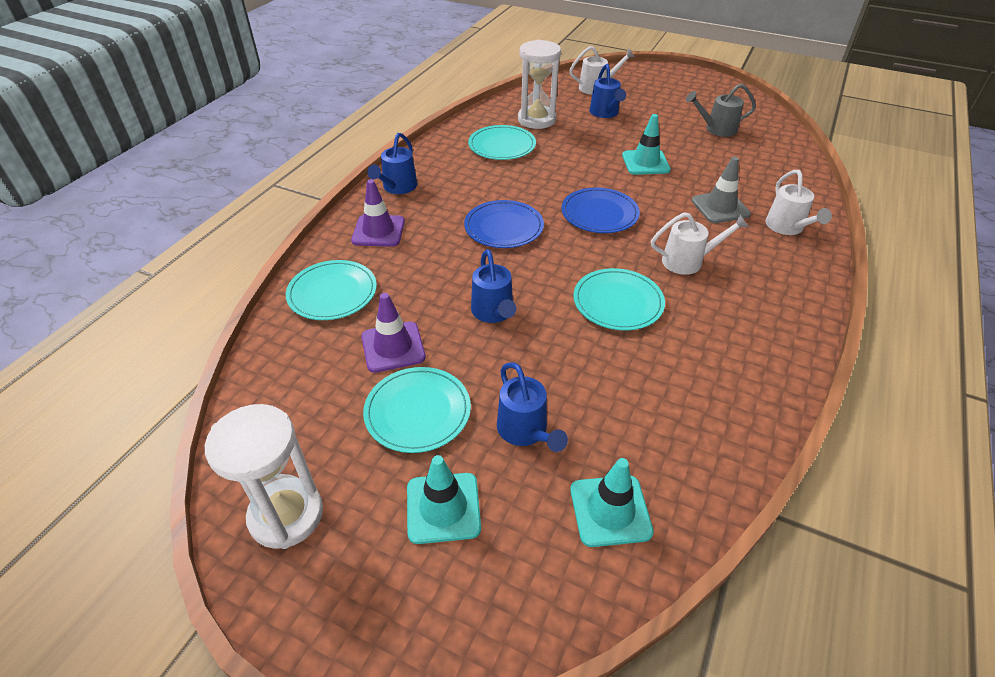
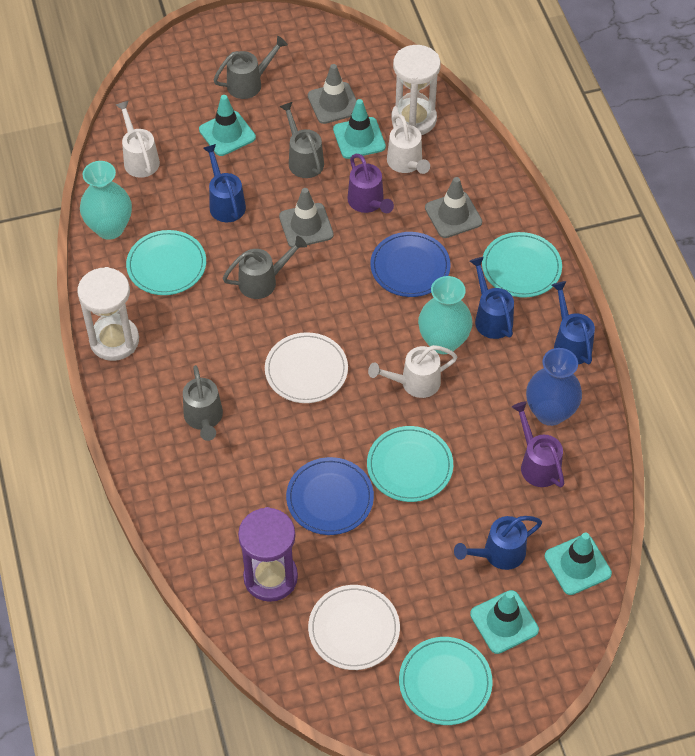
blue vase: none = 0 -> [526,348,582,426] = 1
grey traffic cone: [692,157,751,223] = 1 -> [279,188,334,247] [308,64,357,124] [425,177,482,238] = 3
grey watering can: [686,84,756,137] = 1 -> [183,365,223,441] [214,36,288,99] [223,236,307,299] [279,102,324,178] = 4
purple hourglass: none = 0 -> [238,507,298,602] = 1
purple traffic cone: [351,179,405,247] [361,293,426,373] = 2 -> none = 0
purple watering can: none = 0 -> [347,154,394,213] [512,401,565,487] = 2
turquoise traffic cone: [407,455,481,544] [570,458,654,547] [622,114,671,175] = 3 -> [199,95,256,156] [333,99,386,159] [470,590,539,654] [544,533,612,595] = 4
turquoise vase: none = 0 -> [80,161,132,240] [418,276,473,354] = 2
white plate: none = 0 -> [265,332,348,403] [308,585,400,670] = 2

